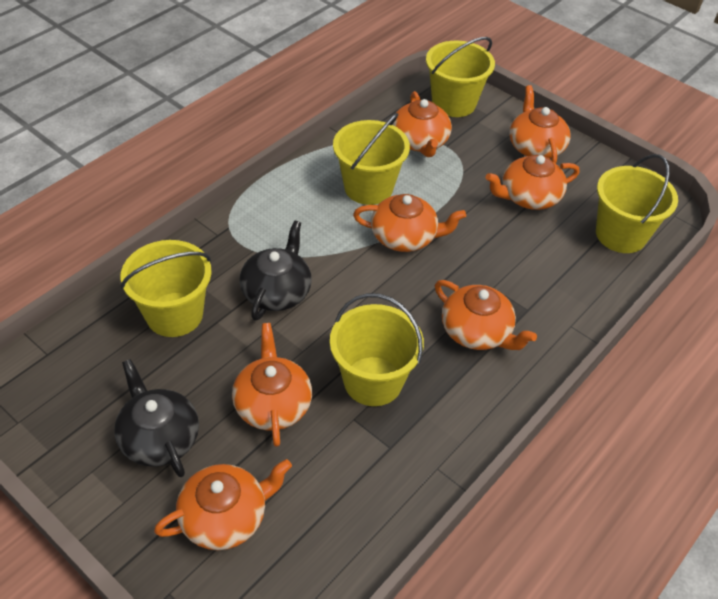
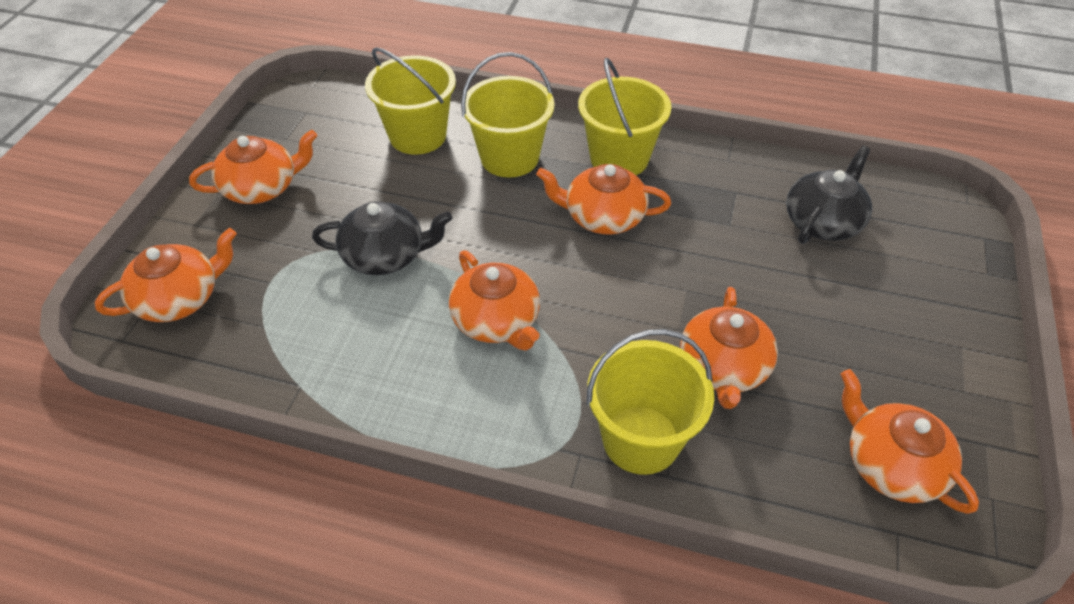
orange teapot: [154,459,292,550] [232,323,312,447] [353,194,466,252] [392,91,452,157] [435,280,537,350] [486,155,579,210] [509,85,570,164] = 7 -> [95,228,237,322] [189,130,317,204] [449,250,540,351] [536,164,671,235] [680,287,778,409] [840,369,979,514] = 6
yellow bucket: [120,240,211,337] [330,293,424,406] [333,113,410,205] [426,37,495,117] [596,154,678,253] = 5 -> [365,47,456,155] [461,52,555,177] [578,58,671,175] [586,329,714,475] = 4

